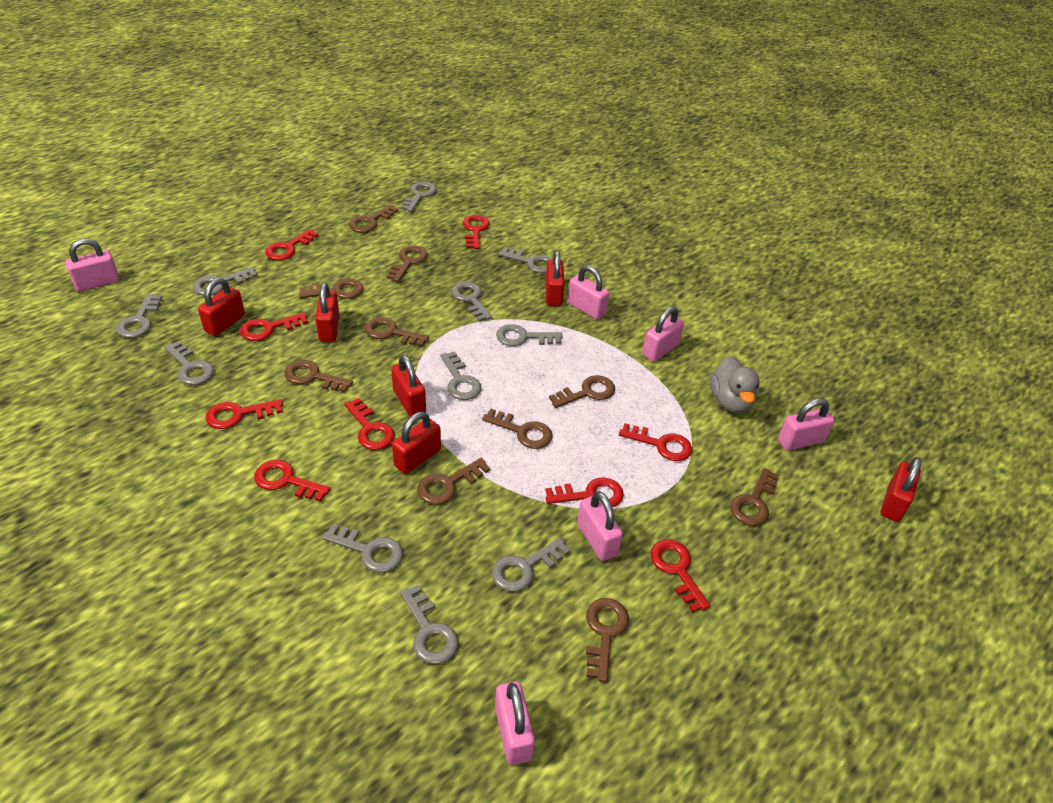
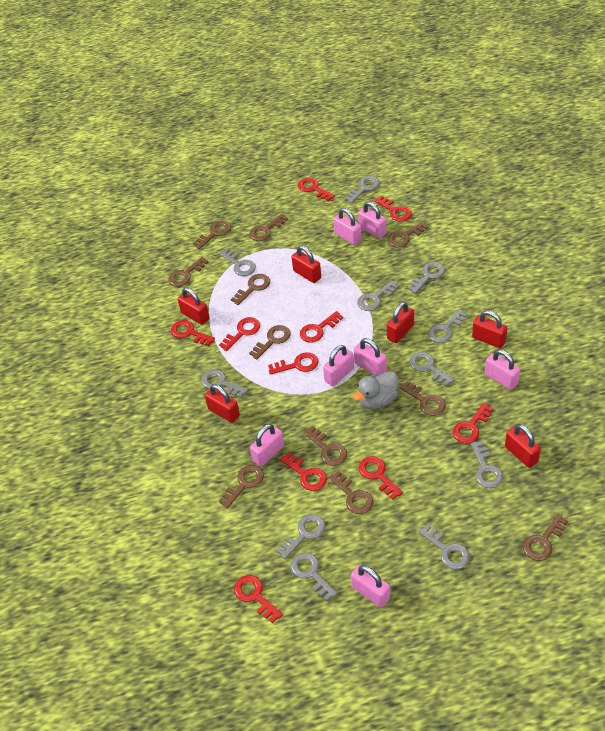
brown key: [284,360,353,392] [299,279,364,299] [349,204,399,233] [364,317,429,347] [387,246,428,282] [417,458,490,505] [482,409,553,449] [549,375,615,408] [586,598,629,682] [730,468,779,526] = 10 -> [168,257,209,287] [193,221,231,249] [219,465,264,509] [231,274,270,305] [249,214,288,241] [249,325,291,360] [304,426,347,466] [329,471,374,514] [387,221,429,247] [399,381,446,416] [523,514,568,561] = 11
pink padlock: [65,238,120,291] [495,681,535,765] [567,265,609,320] [577,491,623,561] [642,306,684,362] [778,398,834,451] = 6 -> [250,424,284,467] [323,345,354,386] [333,208,362,245] [351,565,390,607] [354,338,387,375] [358,201,387,239] [485,349,520,390] = 7
red key: [206,399,283,429] [240,312,308,341] [254,460,330,502] [265,229,318,260] [344,398,395,450] [463,215,490,249] [545,477,624,508] [619,423,692,461] [650,539,710,612] = 9 -> [171,320,215,346] [219,317,260,351] [234,575,283,623] [268,352,318,375] [280,452,327,491] [298,178,335,201] [300,311,343,343] [359,456,403,499] [374,196,412,222] [453,403,493,443] = 10

